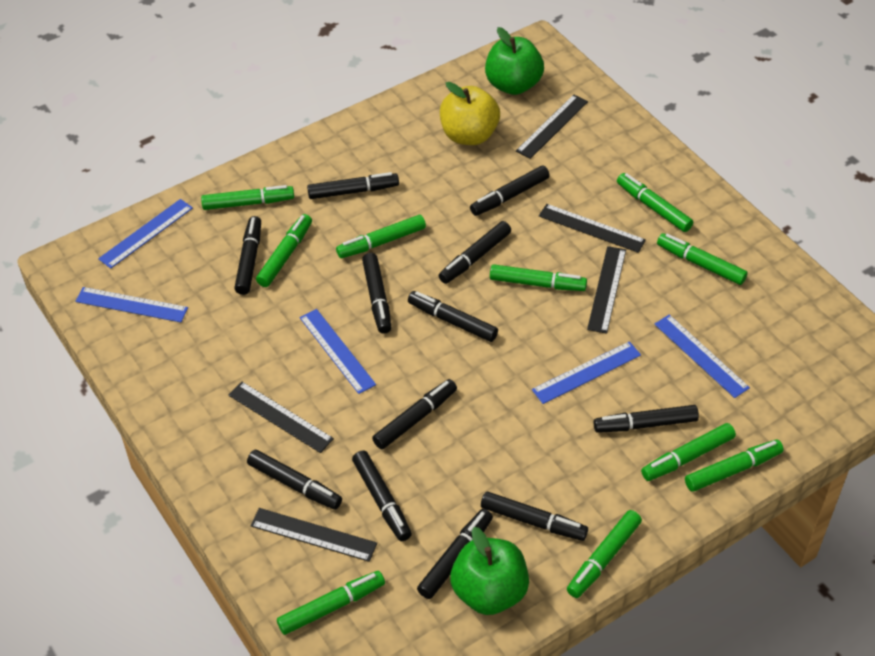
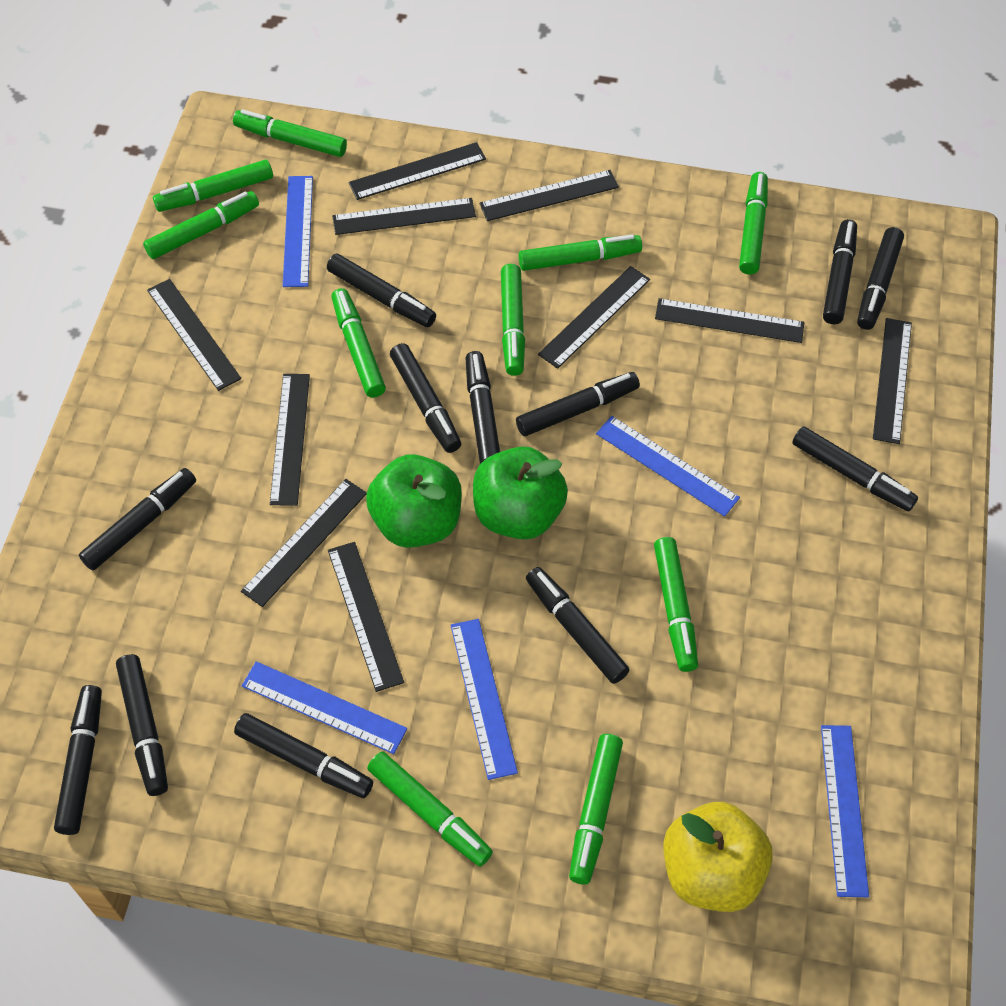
black ruler: [229,382,334,453] [250,508,377,562] [516,94,588,159] [539,204,646,253] [587,246,626,334] = 5 -> [147,279,241,391] [241,479,367,607] [270,374,310,506] [328,542,404,692] [332,198,476,235] [349,142,486,200] [479,170,619,221] [538,266,650,369] [655,298,804,343] [873,318,912,444] = 10

